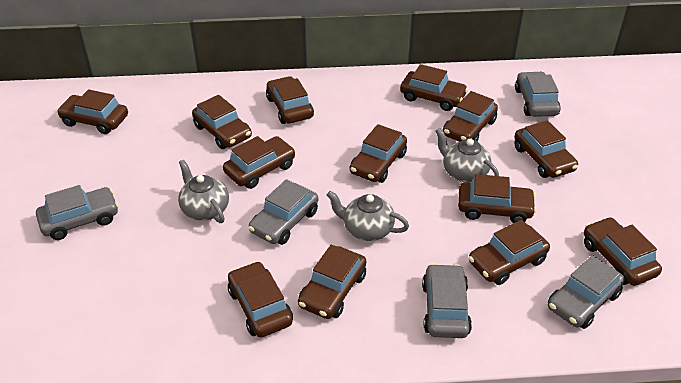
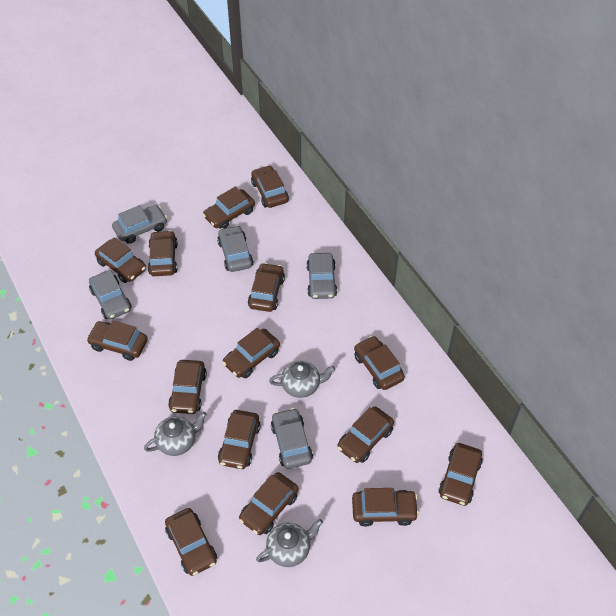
brown car: [57,89,128,134] [192,95,252,149] [223,136,295,189] [228,261,293,338] [266,76,314,124] [298,245,366,319] [350,124,407,183] [400,64,468,111] [443,91,498,142] [458,174,537,223] [469,220,550,285] [514,120,578,178] [584,217,662,286] = 13 -> [86,321,148,361] [95,237,146,283] [148,230,178,276] [165,508,217,576] [168,360,207,414] [203,187,255,229] [218,410,261,469] [222,328,280,378] [239,472,298,535] [248,263,285,312] [251,165,289,208] [337,406,394,463] [352,488,419,526] [354,336,405,390] [438,443,483,506] = 15

